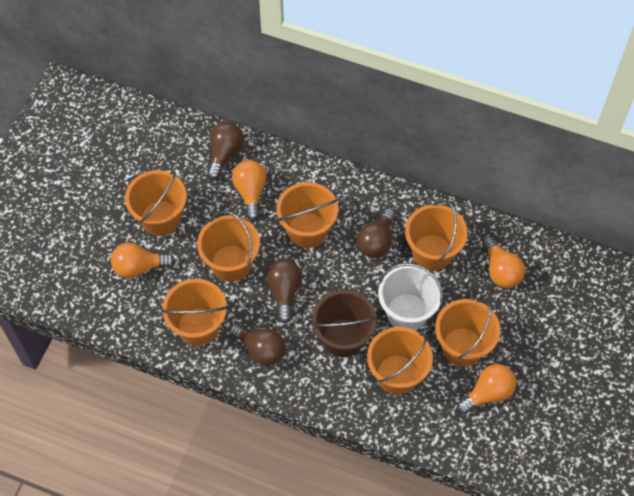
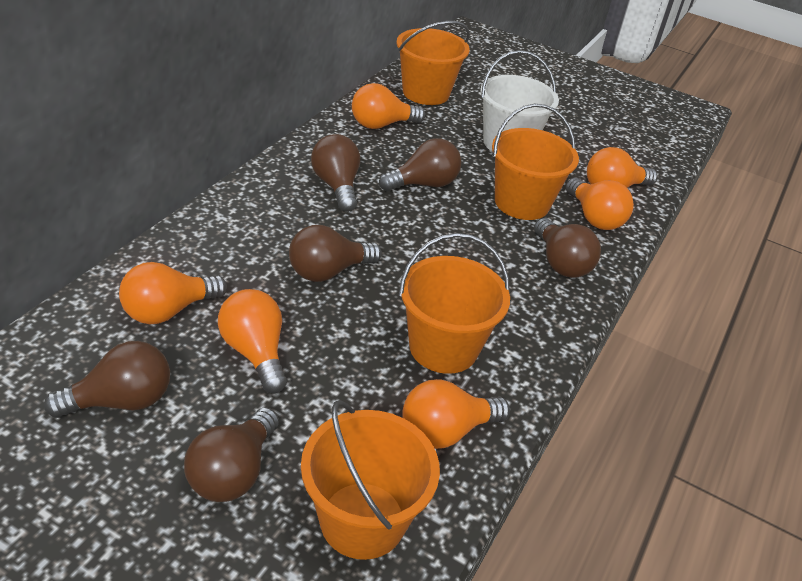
brown bucket: [311,290,378,357] = 1 -> none = 0
brown light bulb: [207,122,243,180] [230,323,285,366] [266,259,302,323] [357,209,395,258] = 4 -> [44,341,170,418] [184,407,279,502] [289,225,382,282] [311,134,360,212] [379,138,461,191] [534,218,601,278] = 6
orange bucket: [125,170,187,236] [161,279,228,346] [197,211,260,282] [276,182,338,248] [367,327,433,394] [405,200,468,271] [435,299,500,367] = 7 -> [301,400,440,560] [397,21,470,105] [399,233,510,374] [492,104,579,220] = 4
orange light bulb: [111,243,175,278] [232,160,266,221] [457,364,516,415] [483,237,525,288] = 4 -> [119,262,227,324] [218,289,287,393] [352,83,425,129] [402,379,510,449] [566,178,634,230] [587,147,657,188] = 6

